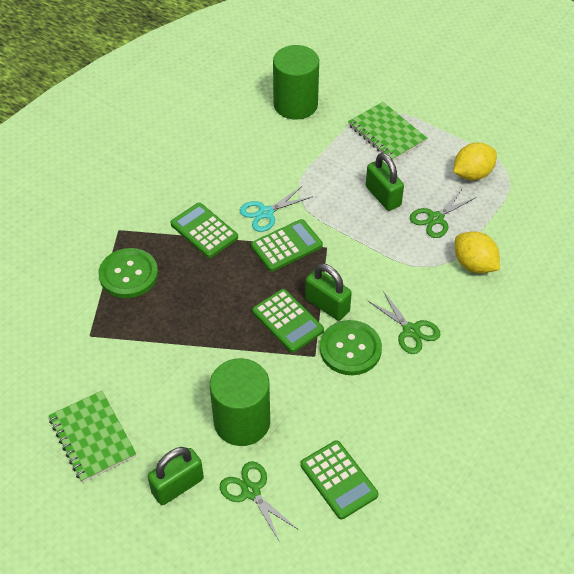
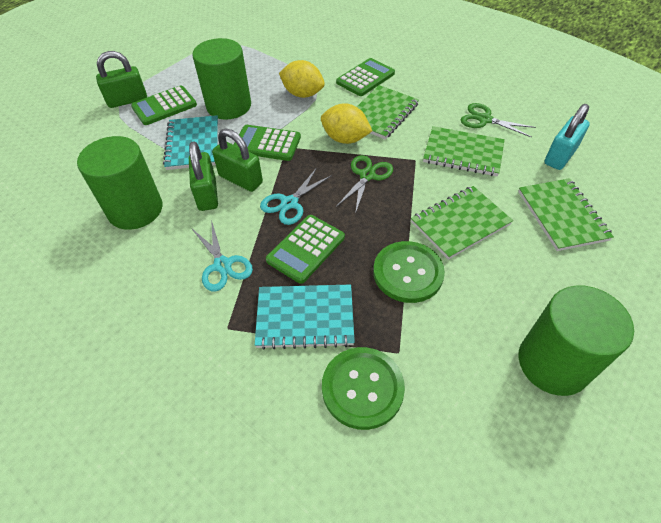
green cylinder: [210,358,270,446] [273,45,319,120] = 2 -> [77,136,162,230] [193,38,251,120] [518,285,634,396] = 3
green notebook: [49,391,136,483] [348,102,427,161] = 2 -> [357,85,419,139] [411,186,513,260] [423,126,505,176] [518,178,614,251] = 4
green scissors: [220,461,297,542] [368,291,441,354] [410,188,477,238] = 3 -> [336,155,393,214] [461,103,536,138] = 2
turquoise notebook: none = 0 -> [163,115,218,170] [255,284,355,350] = 2
turquoise padlock: none = 0 -> [544,104,590,170] = 1
turquoise scissors: [240,186,313,232] = 1 -> [191,220,253,291] [260,168,332,225] = 2

